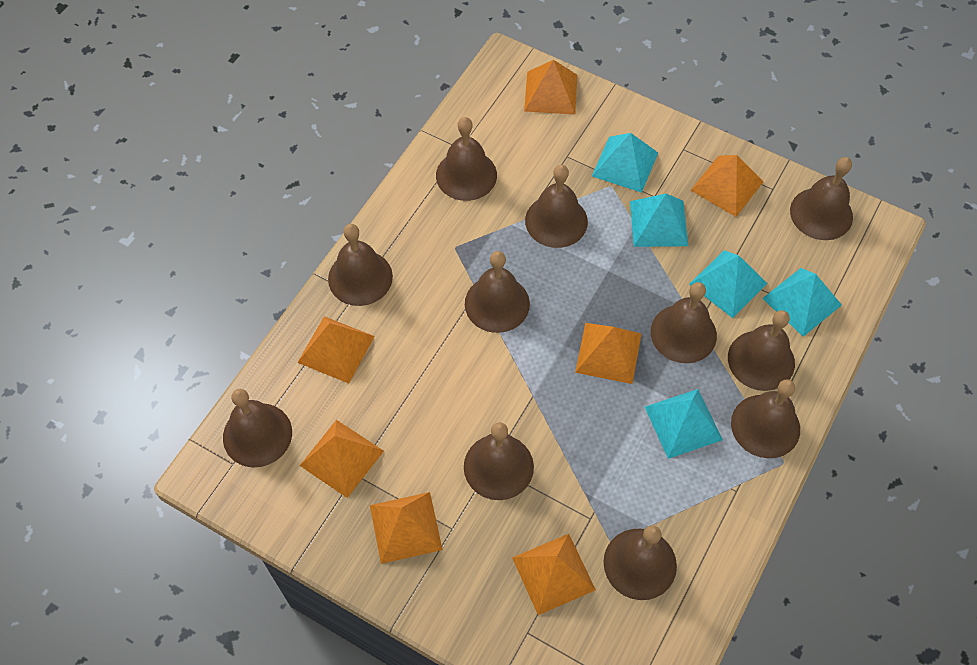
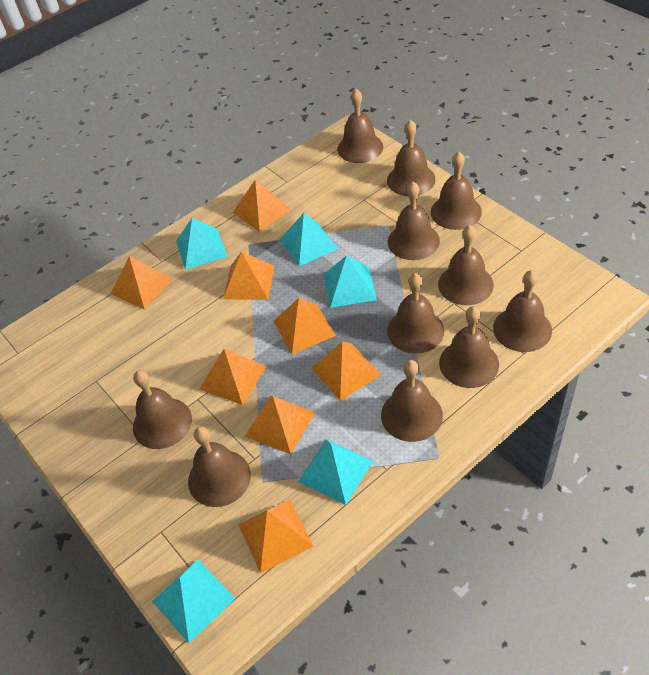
orange pyramid: [297,316,375,383] [299,420,384,498] [370,492,443,564] [512,534,596,615] [524,60,577,115] [575,323,641,384] [691,155,764,217] = 7 -> [111,256,173,310] [200,349,267,405] [223,251,275,300] [233,180,291,232] [238,500,314,573] [245,396,315,454] [273,298,336,354] [311,341,381,401] = 8

